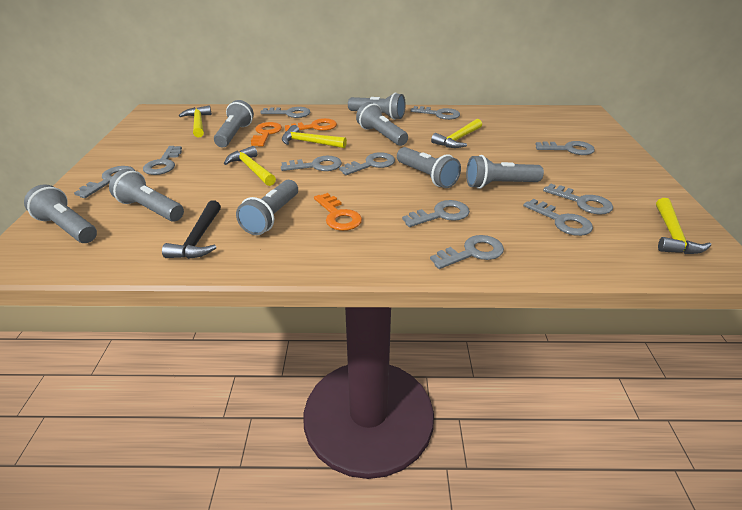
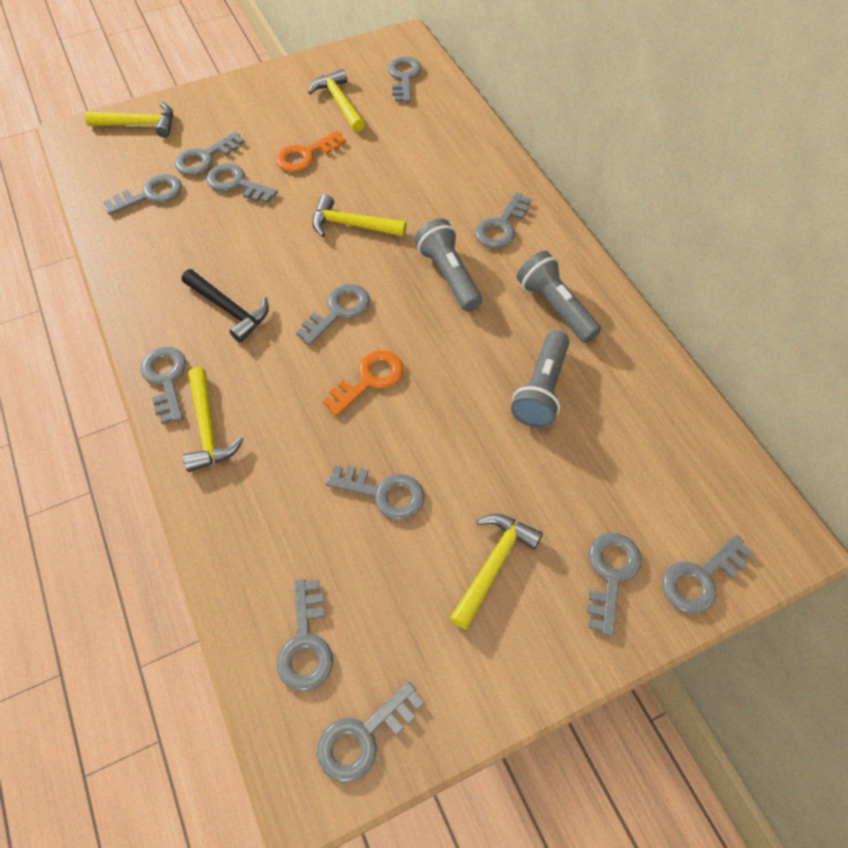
grey flashlight: [24,184,97,243] [109,169,184,222] [214,100,254,147] [236,180,298,235] [348,93,406,120] [356,102,408,146] [397,147,461,188] [466,155,544,189] = 8 -> [415,219,482,311] [511,331,569,428] [517,251,601,343] = 3
grey key: [74,166,135,198] [143,146,182,175] [260,107,310,118] [281,156,342,171] [339,152,395,175] [402,200,470,227] [411,106,460,120] [430,235,504,269] [523,199,593,236] [535,141,595,155] [543,184,613,214] = 11 -> [104,174,182,215] [140,347,186,424] [175,132,245,176] [206,163,278,203] [277,579,333,691] [296,284,370,346] [317,681,424,783] [326,465,425,520] [388,57,422,103] [475,193,531,249] [587,533,642,636] [663,535,754,614] = 12
orange key: [251,122,282,146] [285,118,337,132] [314,193,362,231] = 3 -> [275,131,345,172] [323,350,403,416] = 2

